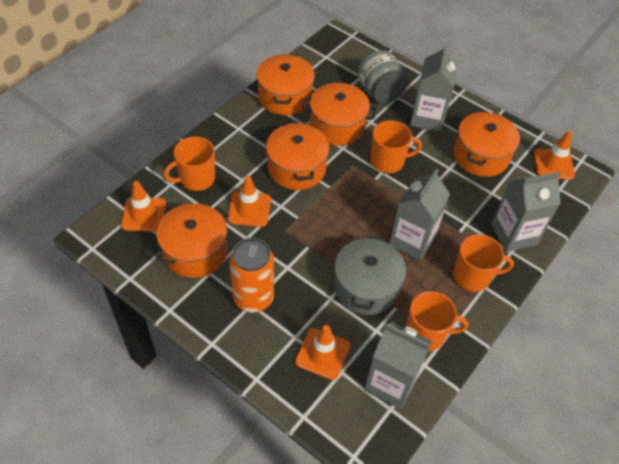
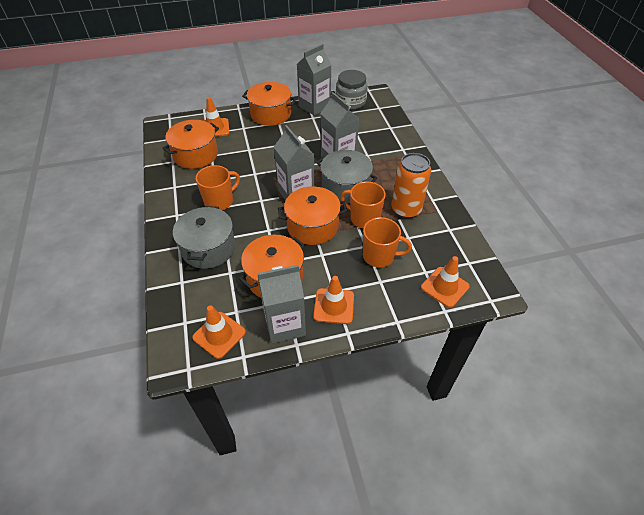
grey pot: [334,235,406,315] = 1 -> [173,206,235,269] [317,150,377,203] = 2
orange mug: [164,136,215,191] [370,120,422,173] [406,291,468,351] [453,234,514,292] = 4 -> [196,165,240,210] [340,182,386,228] [363,217,412,267] = 3
orange pot: [154,203,229,278] [256,54,315,115] [266,122,330,190] [303,83,376,146] [454,112,520,177] = 5 -> [163,120,219,169] [239,235,305,298] [242,82,296,126] [278,186,347,245] = 4

